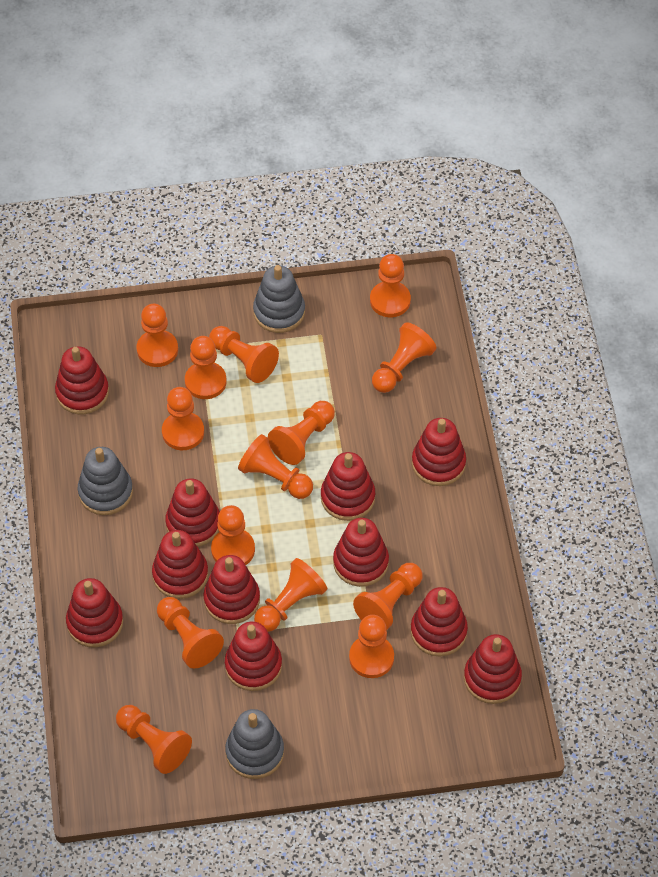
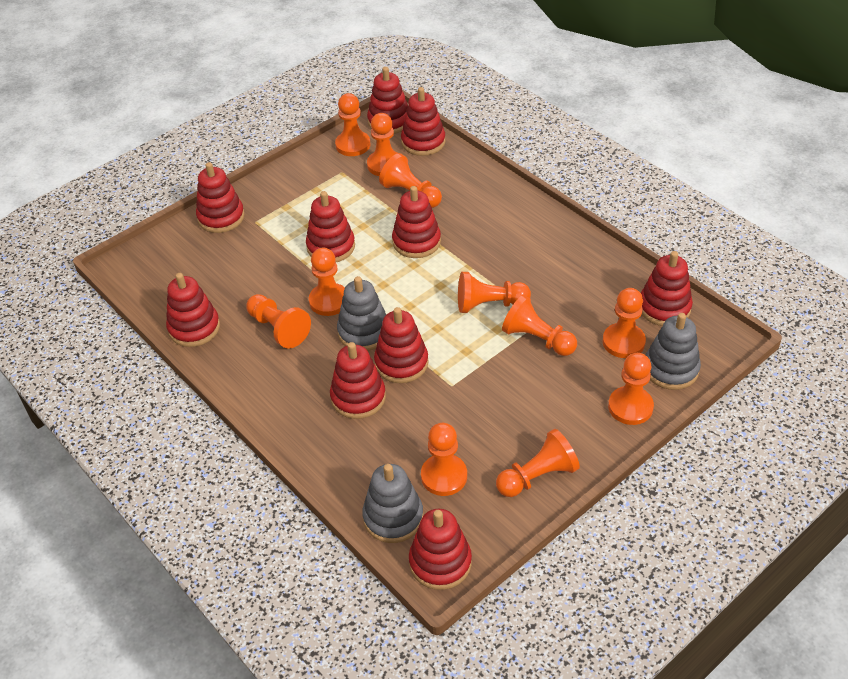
orange pawn: [116,705,192,774] [137,304,178,367] [157,597,224,668] [162,387,204,450] [185,336,227,399] [209,326,279,383] [211,505,255,565] [238,434,313,499] [254,558,327,632] [268,401,335,465] [349,615,394,678] [353,563,422,630] [370,254,411,317] [372,322,436,393] = 14 -> [246,294,311,349] [309,248,345,316] [335,93,370,156] [367,113,398,176] [379,153,442,208] [421,423,467,496] [458,272,531,313] [496,429,580,497] [502,295,577,356] [603,288,646,358] [608,353,654,425] = 11
red stacking toy: [55,346,109,414] [66,578,123,647] [152,530,208,599] [165,478,220,547] [203,555,260,624] [225,622,282,691] [321,452,375,521] [333,518,389,587] [410,587,468,657] [412,418,466,486] [464,634,522,704] = 11 -> [166,273,220,347] [196,162,245,233] [306,191,355,262] [330,342,386,419] [367,67,408,134] [374,307,429,383] [392,186,441,258] [401,87,446,156] [409,509,472,590] [641,251,693,326] = 10

